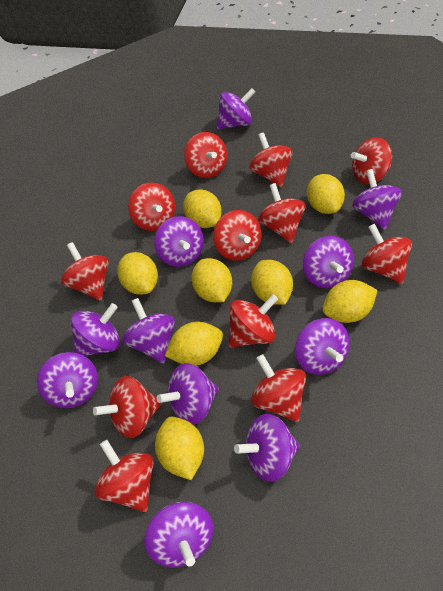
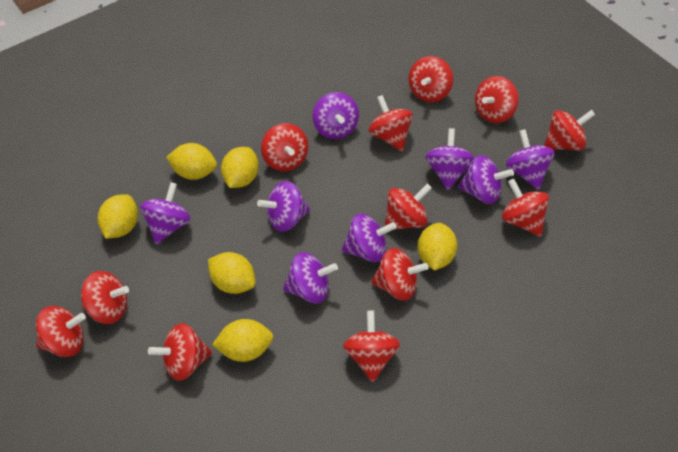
purple spinning top: [37,352,98,408] [70,303,120,356] [122,298,175,364] [144,502,213,568] [154,216,204,267] [157,363,219,425] [217,88,255,129] [234,414,300,482] [295,318,350,375] [303,236,354,288] [352,169,402,230] = 11 -> [140,182,190,244] [257,181,310,232] [283,252,338,303] [313,92,359,139] [341,214,396,262] [425,128,474,190] [458,155,514,204] [506,129,555,190] = 8
yellow lemon: [117,252,158,295] [155,416,204,480] [165,322,223,366] [183,189,222,228] [191,258,232,302] [251,260,293,305] [307,174,345,214] [323,280,377,323] = 8 -> [98,194,138,239] [166,143,217,180] [208,252,255,294] [212,319,273,362] [221,147,259,188] [418,223,457,271] = 6

